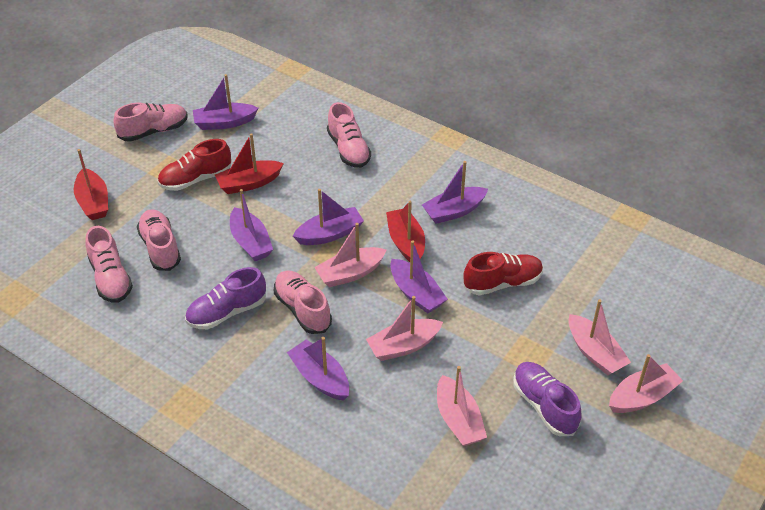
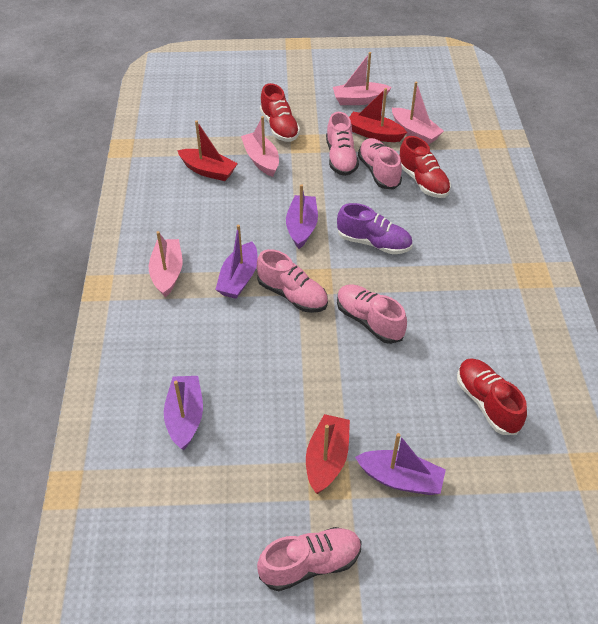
pink boat: [314,223,386,287] [366,296,443,361] [437,366,487,446] [569,299,631,375] [609,354,683,413] = 5 -> [149,231,182,298] [241,116,279,177] [333,52,392,105] [392,82,444,145] = 4
purple boat: [193,74,258,130] [230,189,273,261] [287,337,349,401] [293,189,364,245] [390,240,448,314] [422,161,488,224] = 6 -> [164,376,203,450] [215,225,258,299] [286,184,318,249] [355,433,446,495] = 4
purple shoe: [185,267,266,329] [513,362,582,436] = 2 -> [337,203,413,254] = 1
red shoe: [158,139,231,191] [464,252,543,295] = 2 -> [260,83,300,142] [400,136,451,198] [457,358,527,435] = 3

